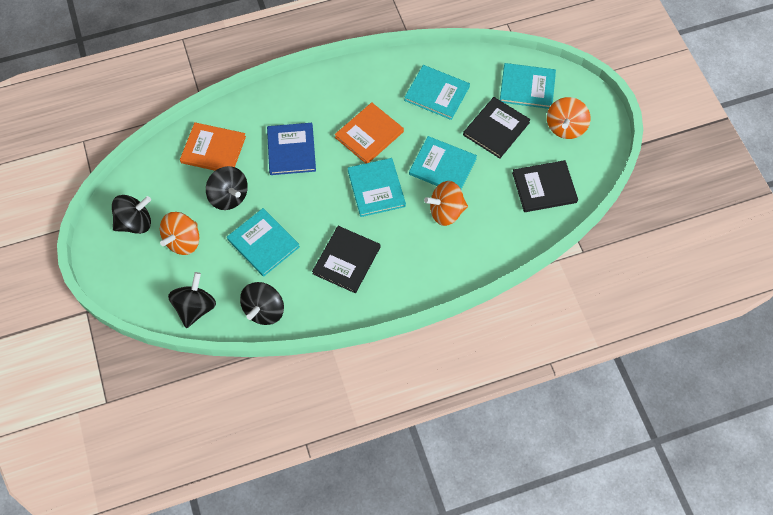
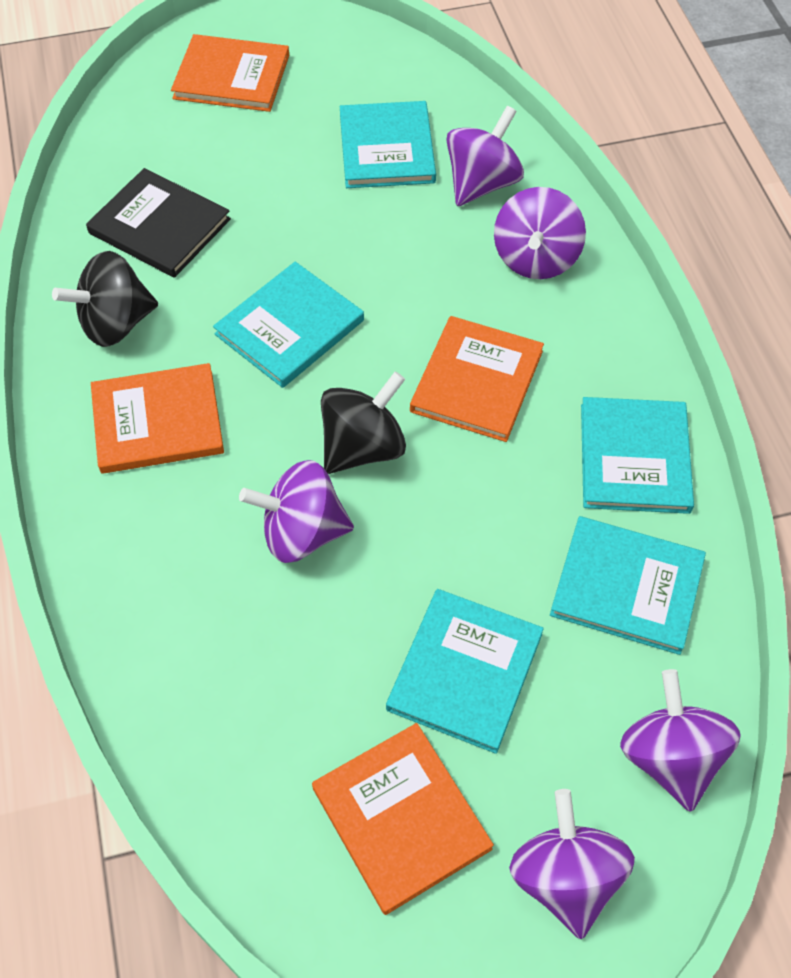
black book: [312,226,381,293] [463,97,531,159] [512,160,578,212] = 3 -> [86,168,231,278] = 1
black spinning top: [112,195,151,234] [168,272,216,328] [206,166,248,210] [240,282,284,325] = 4 -> [52,251,158,347] [321,371,406,474] = 2
blue book: [267,123,316,175] = 1 -> none = 0
orange book: [180,122,246,171] [335,102,404,164] = 2 -> [91,363,224,474] [171,34,289,112] [312,723,494,915] [410,316,544,442] = 4
orange spinning top: [160,212,200,255] [424,181,468,226] [547,97,590,139] = 3 -> none = 0
purple spinning top: none = 0 -> [239,460,354,563] [446,106,524,206] [494,187,586,279] [509,789,635,939] [620,669,741,812] = 5

